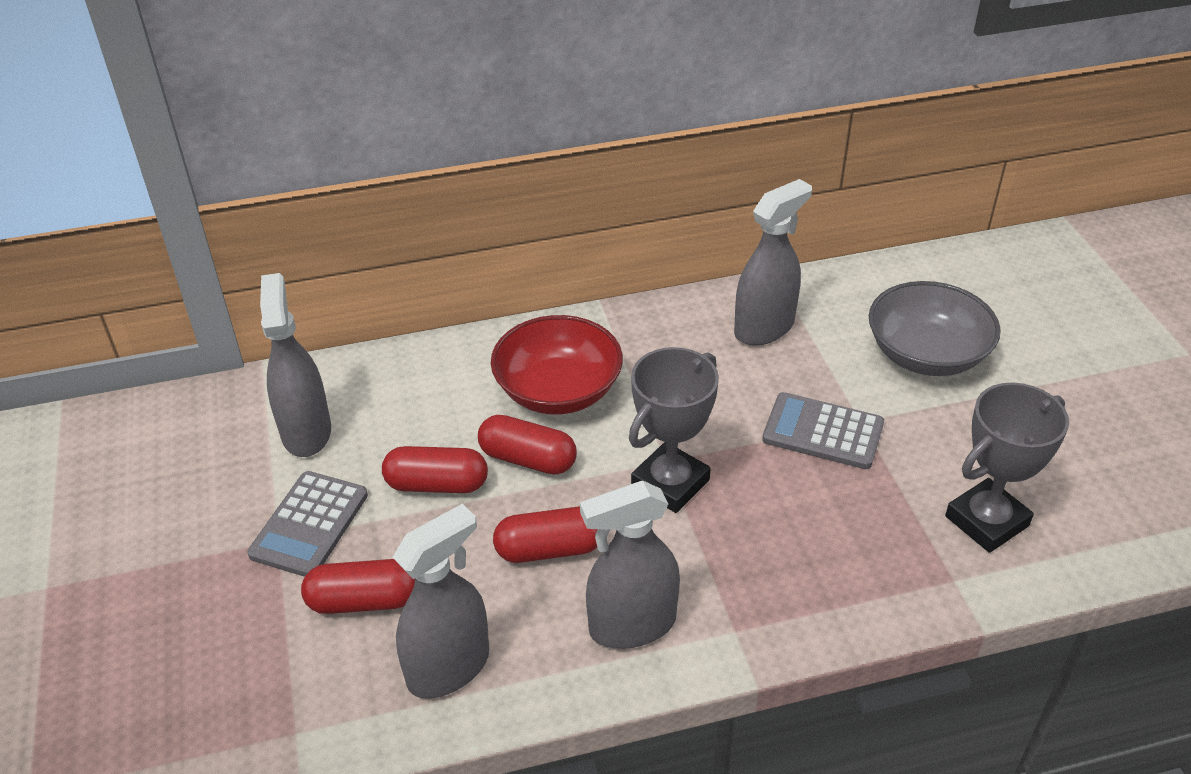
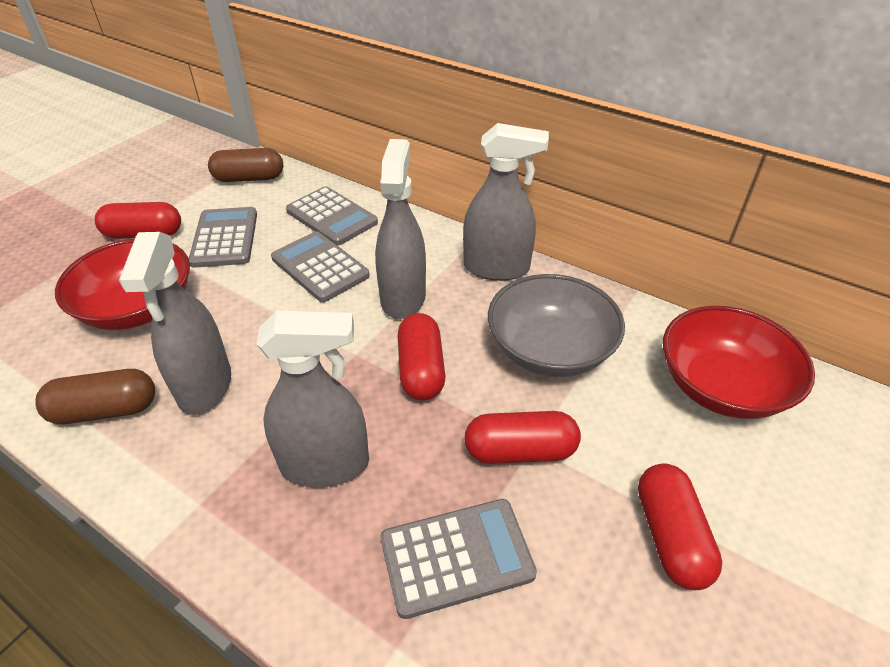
brown capsule: none = 0 -> [35,369,155,424] [208,148,283,182] = 2
grey calculator: [247,471,368,577] [762,392,884,469] = 2 -> [189,207,257,268] [271,231,370,302] [286,186,378,245] [381,499,537,619] = 4
grey trophy: [629,347,719,513] [945,383,1069,553] = 2 -> none = 0
red bowl: [491,315,623,414] = 1 -> [55,238,190,330] [663,306,815,419] = 2

